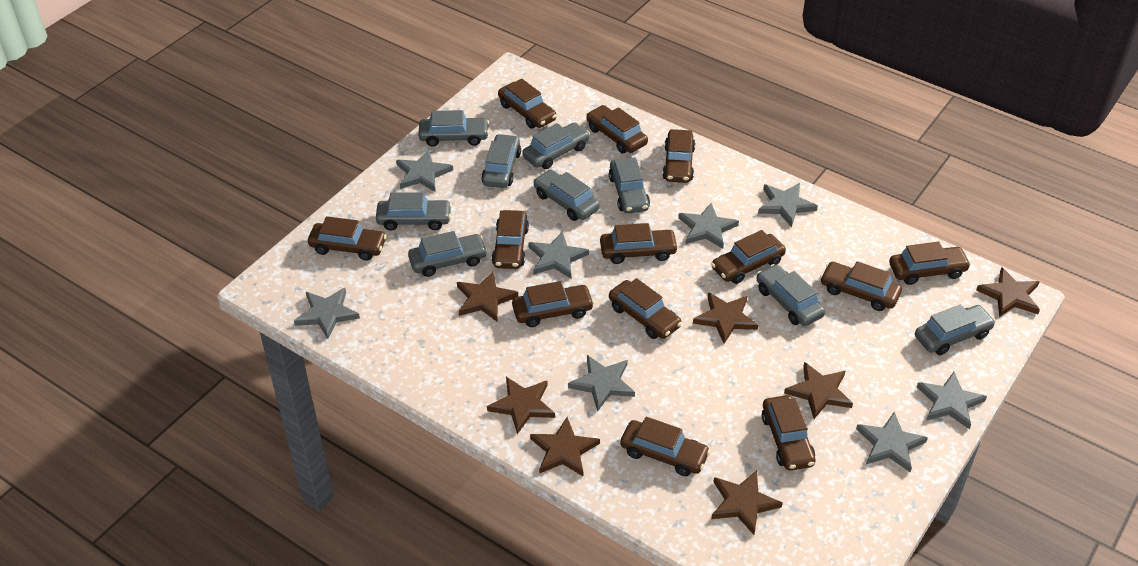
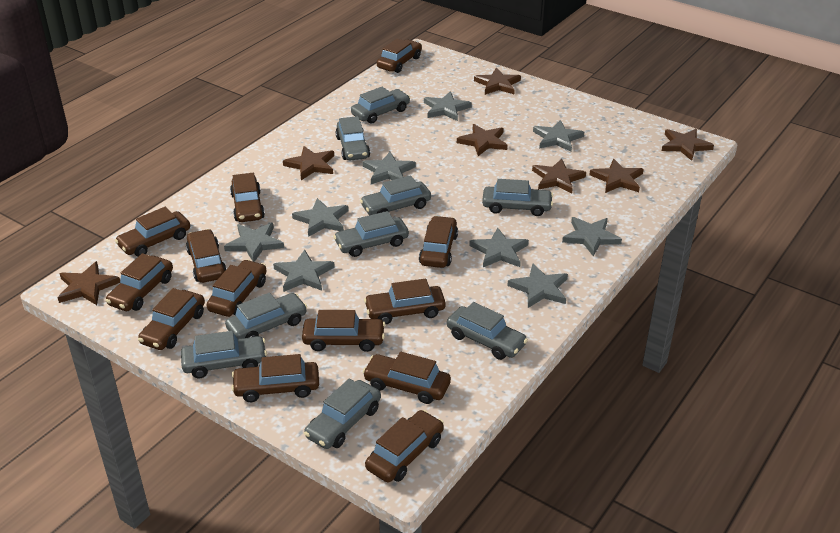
grey star: [294,288,360,339] [396,149,453,192] [528,231,589,279] [568,355,635,411] [678,203,739,249] [758,183,818,227] [856,412,928,472] [917,372,987,429] = 8 -> [224,223,284,262] [273,250,335,292] [292,198,349,237] [362,152,416,184] [424,91,472,121] [469,228,529,267] [507,263,568,308] [533,120,584,152] [562,217,622,256] = 9

